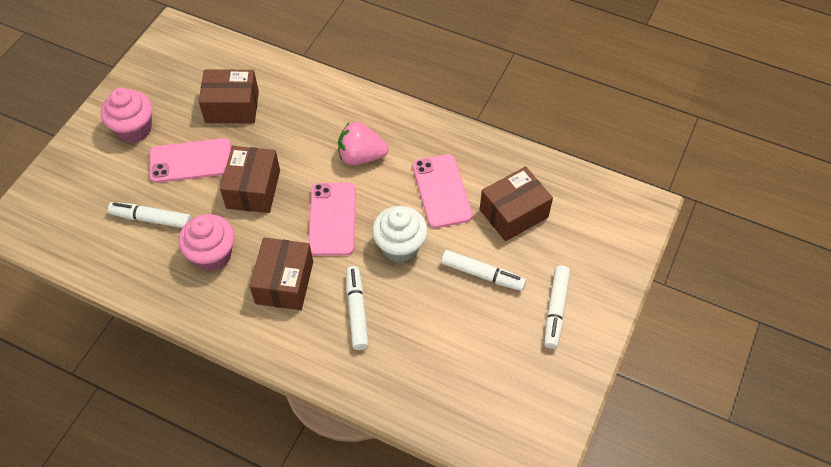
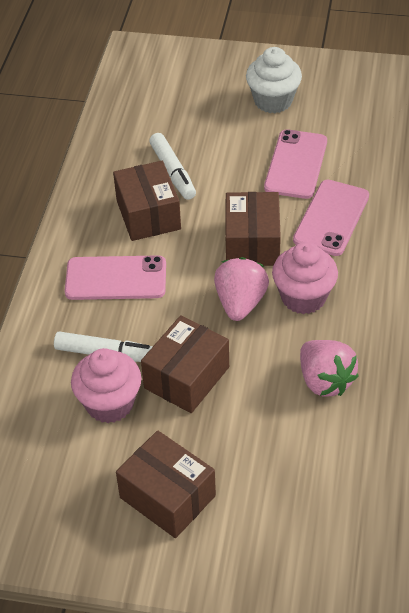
pink strawberry: [338,122,389,165] = 1 -> [214,257,269,321] [300,340,358,397] = 2
white marker: [108,202,192,228] [346,266,369,350] [441,250,526,291] [544,266,570,349] = 4 -> [54,332,153,362] [149,133,196,200] = 2

